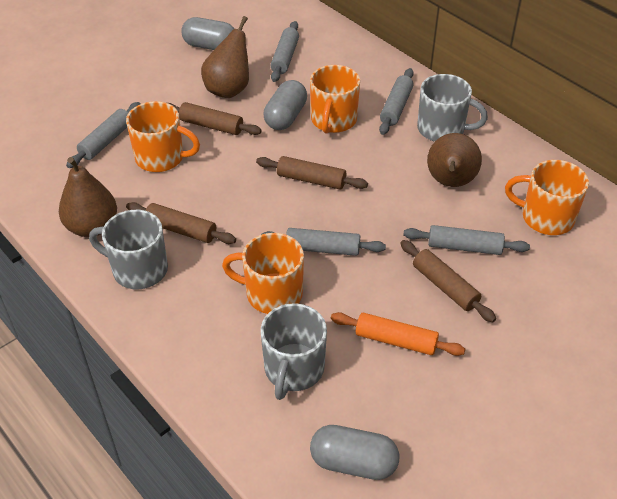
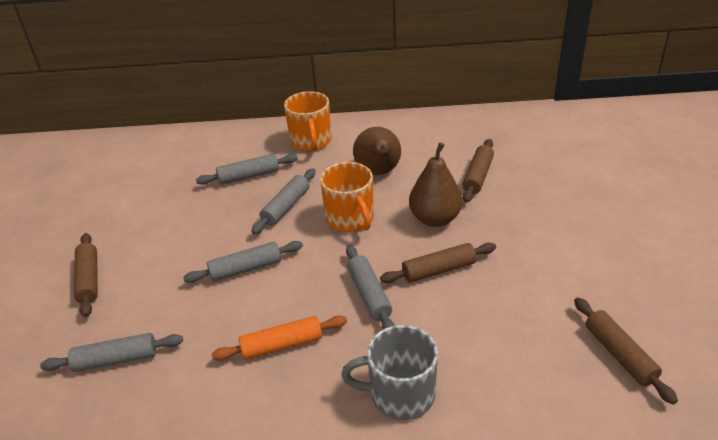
brown pear: [59,157,117,237] [201,16,249,98] [427,133,482,187] = 3 -> [353,127,401,175] [409,142,462,227] = 2
grey capsule: [181,17,234,50] [263,80,307,130] [310,425,399,480] = 3 -> none = 0
grey mug: [89,210,168,289] [261,303,327,400] [417,74,488,142] = 3 -> [341,325,438,420] = 1
orange mug: [126,101,200,172] [222,233,304,314] [310,65,360,134] [505,160,589,235] = 4 -> [284,91,332,151] [320,162,374,232] = 2

